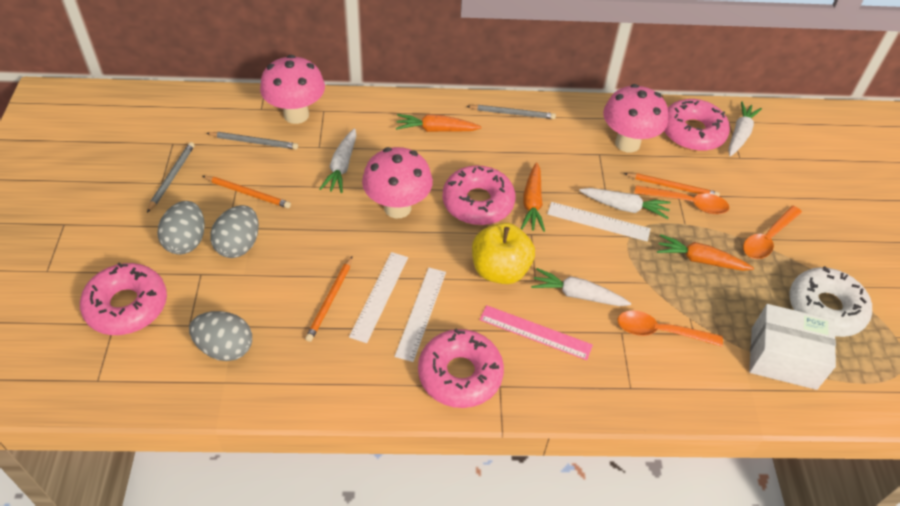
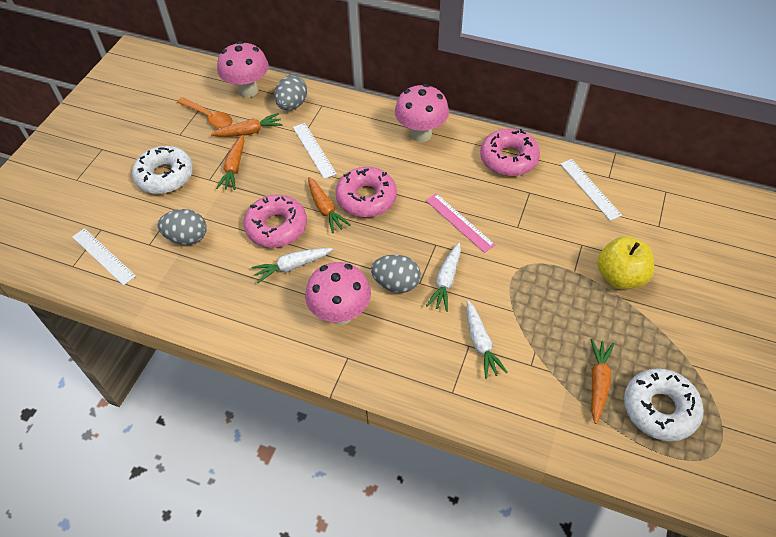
grey pencil: [147,142,195,213] [207,132,298,149] [467,105,556,119] = 3 -> none = 0
orange carrot: [396,114,481,132] [521,162,545,232] [657,234,754,271] = 3 -> [211,113,283,137] [216,135,244,190] [308,177,350,233] [590,339,614,424] = 4
orange pencil: [203,176,291,208] [305,257,352,342] [624,173,720,196] = 3 -> none = 0
orange spoon: [617,310,723,347] [635,185,729,214] [743,206,802,259] = 3 -> [177,97,233,128] = 1
pink donut: [80,262,167,335] [418,329,504,408] [443,165,516,225] [664,99,730,151] = 4 -> [244,195,307,248] [335,167,397,217] [480,129,540,176] = 3
white box: [749,304,836,390] = 1 -> none = 0
white carrot: [320,128,356,193] [531,268,631,306] [579,188,671,219] [728,101,762,157] = 4 -> [251,248,333,283] [426,243,461,312] [467,300,508,379] = 3
white donut: [789,266,872,337] = 1 -> [132,146,193,194] [624,368,704,441] = 2

